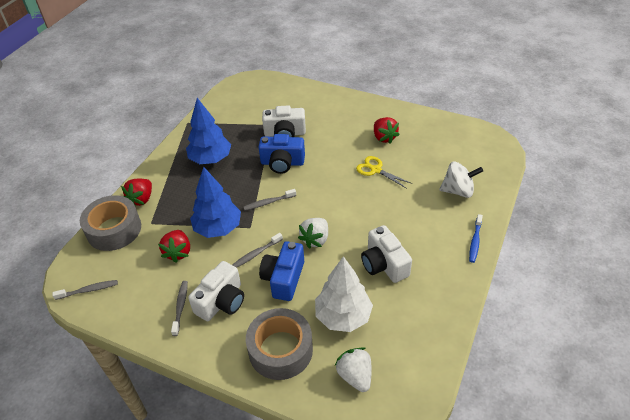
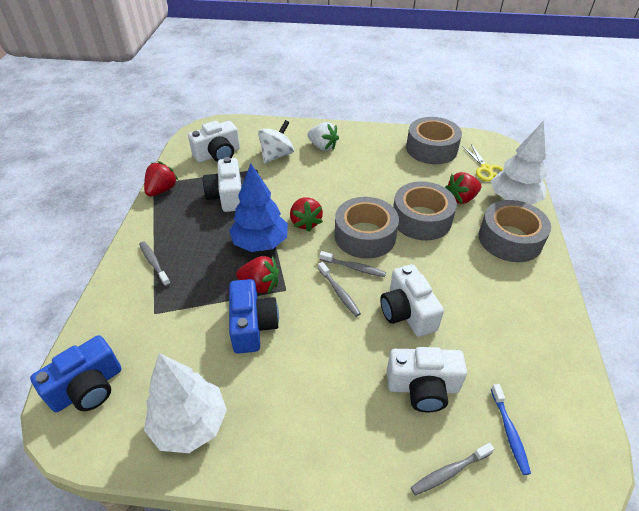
blue tree: [186,98,231,164] [190,166,241,238] = 2 -> [229,163,288,252] = 1
grey tape: [80,195,141,251] [246,308,313,380] = 2 -> [335,197,399,259] [393,181,457,240] [406,117,462,164] [479,200,551,262] = 4
red strawberry: [121,179,152,207] [158,230,190,263] [374,117,400,144] = 3 -> [144,161,178,196] [236,256,279,294] [290,198,323,232] [445,172,482,204] = 4
white camera: [188,261,244,321] [262,106,306,137] [361,225,412,283] = 3 -> [188,121,240,163] [203,157,241,212] [380,264,444,337] [387,347,467,412] = 4
white strawberry: [298,218,328,249] [335,347,372,392] = 2 -> [307,122,339,151] = 1
white tree: [315,256,373,332] = 1 -> [144,353,227,453] [491,121,547,205] = 2

